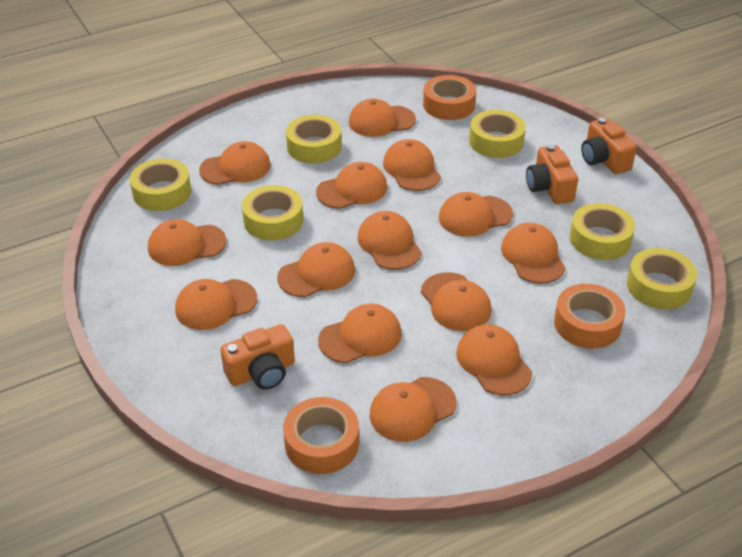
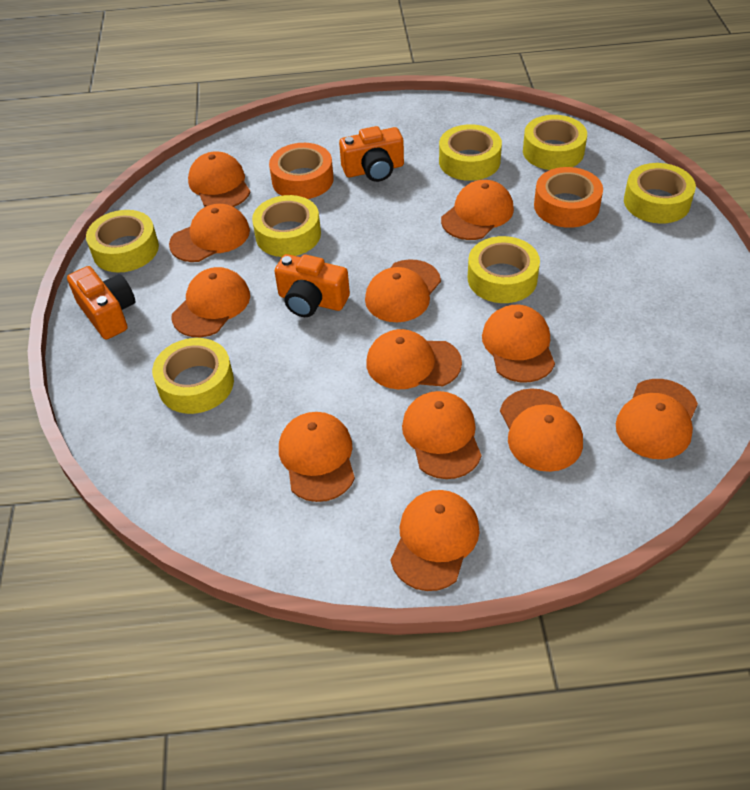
orange cap: [148,219,226,266] [175,279,257,330] [199,141,271,185] [277,242,355,297] [316,162,388,209] [318,303,402,363] [349,98,416,137] [358,211,422,270] [369,377,457,442] [383,139,441,191] [421,272,492,331] [439,192,513,236] [456,324,532,395] [501,223,566,284] = 14 -> [169,204,250,262] [172,267,250,337] [188,152,250,207] [279,412,355,502] [365,259,441,322] [366,329,462,389] [391,490,480,591] [402,391,482,479] [441,180,514,240] [482,305,555,382] [500,388,583,472] [616,379,698,459] = 12
orange tape: [283,397,359,474] [423,75,476,120] [554,284,626,348] = 3 -> [269,143,334,199] [534,167,603,228] = 2
yellow tape: [130,158,191,211] [242,185,303,240] [286,115,342,163] [469,110,526,158] [570,203,635,260] [627,248,697,309] = 6 -> [86,210,159,273] [152,338,234,414] [252,195,321,257] [439,124,502,181] [468,236,540,303] [523,115,587,170] [624,163,696,224] = 7

